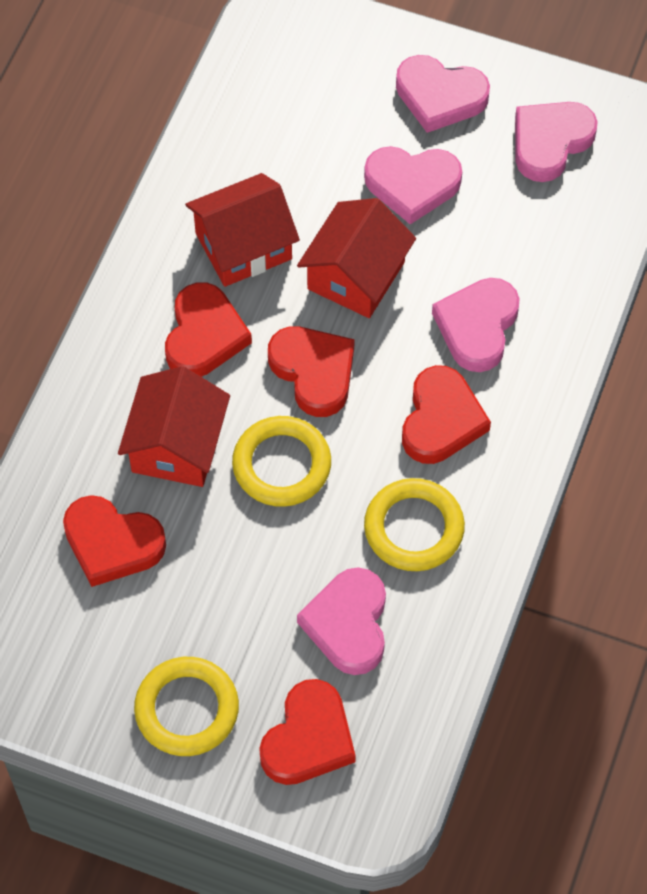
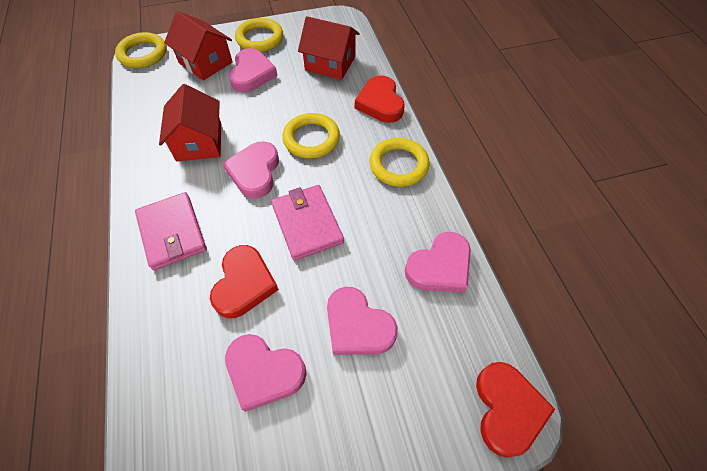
pink wallet: none = 0 -> [135,192,207,270] [271,185,344,261] = 2
red heart: [63,495,166,587] [165,282,252,377] [259,679,356,785] [268,326,355,417] [402,365,491,464] = 5 -> [210,245,279,318] [355,75,405,123] [476,362,555,458] = 3
yellow ring: [134,657,239,756] [232,416,331,507] [364,478,465,571] = 3 -> [115,32,167,68] [235,18,283,52] [282,113,340,159] [370,138,430,187] = 4

